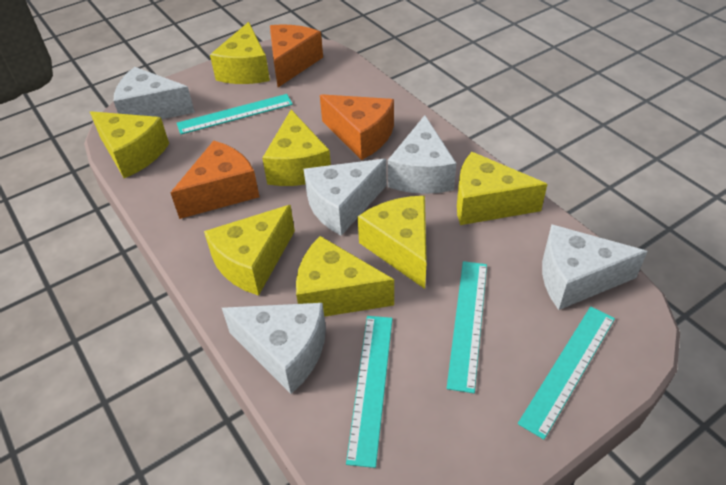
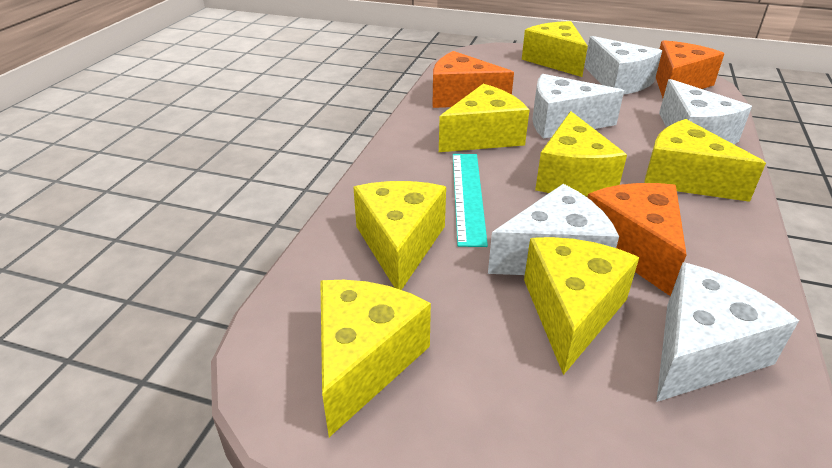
turquoise ruler: [177,94,293,134] [346,316,393,468] [447,261,487,393] [518,307,615,440] = 4 -> [453,154,488,247] = 1

